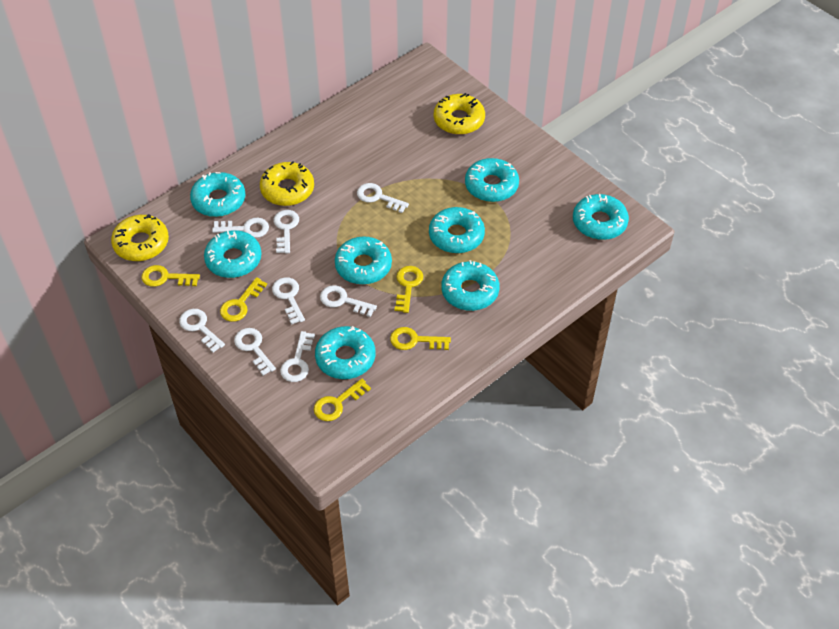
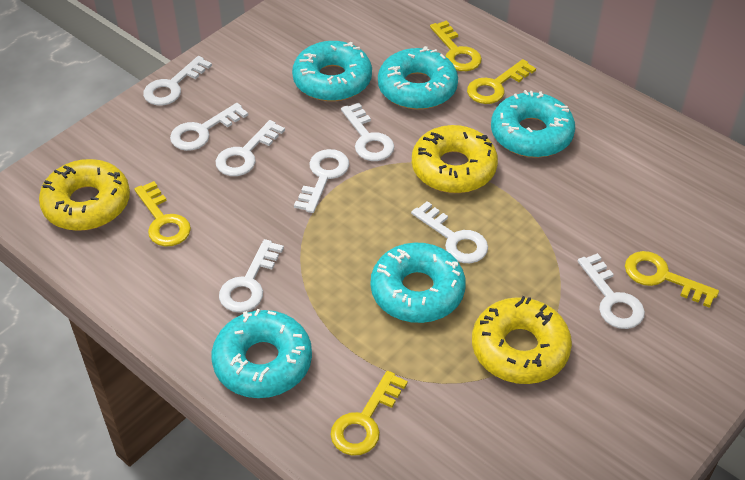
turquoise donut: [190,172,245,217] [204,230,262,278] [315,326,376,379] [335,236,392,284] [429,207,485,253] [441,260,499,311] [465,158,519,202] [573,194,629,240] = 8 -> [212,309,312,398] [292,41,372,102] [371,243,466,323] [378,46,458,110] [491,90,575,158] = 5

